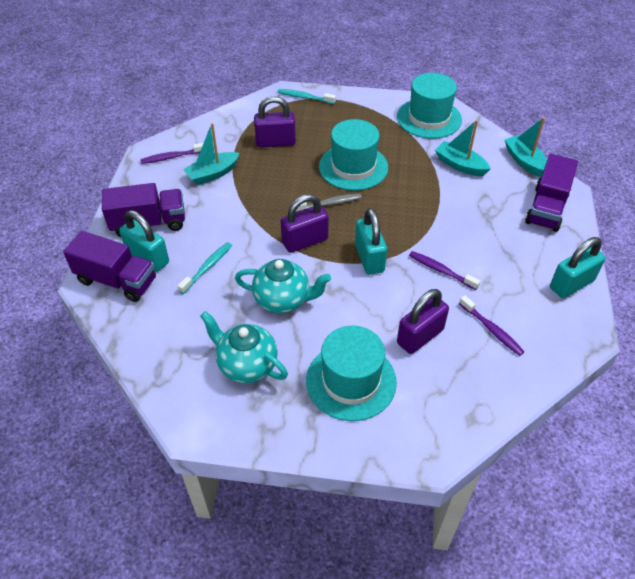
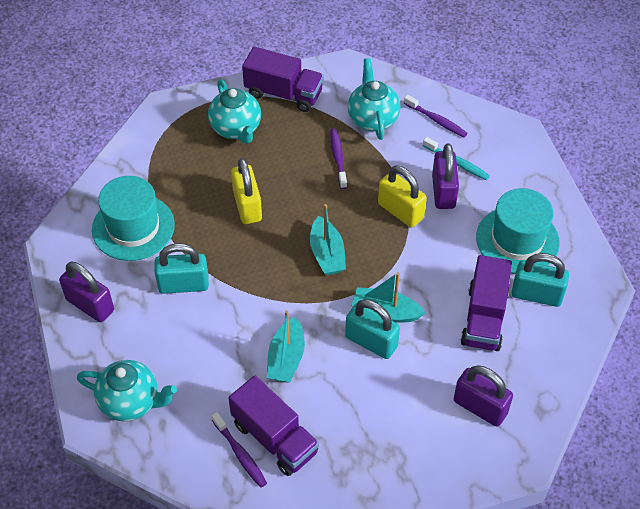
grey toothbrush: [295,193,362,213] = 1 -> none = 0
turquoise hat: [306,326,397,421] [319,119,388,191] [397,73,462,139] = 3 -> [92,176,175,261] [476,188,560,274] = 2
turquoise teapot: [200,311,288,383] [235,259,331,313] = 2 -> [77,360,177,421] [208,79,261,144] [348,58,401,140] = 3
turquoise toothbrush: [178,242,232,294] [277,89,336,104] = 2 -> [423,137,490,180] = 1
yellow padlock: none = 0 -> [231,158,262,224] [378,166,427,228] = 2

